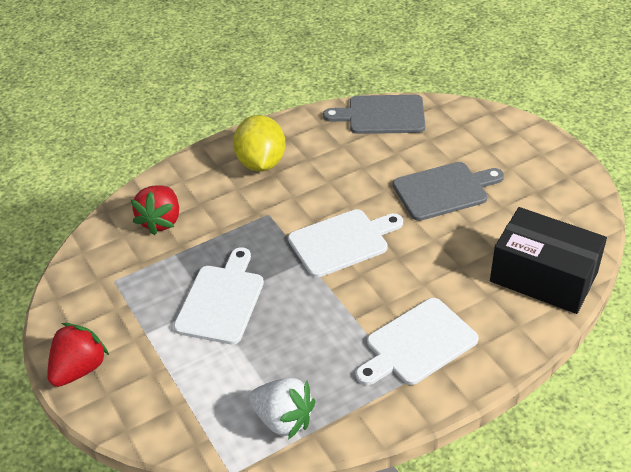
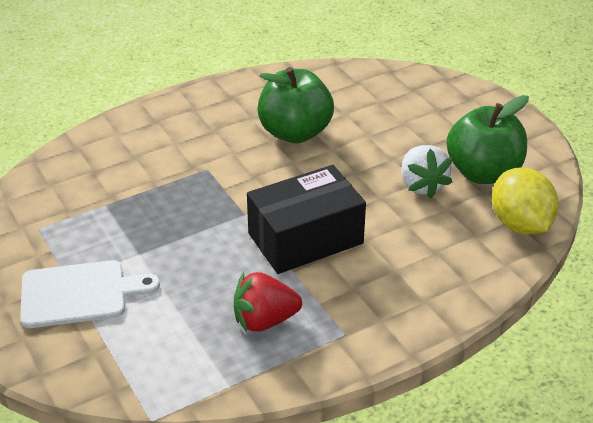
green apple: none = 0 -> [257,67,334,143] [447,95,529,184] = 2
grey cutting board: [323,95,425,134] [393,162,504,221] = 2 -> none = 0
red strawberry: [47,323,109,387] [131,185,179,235] = 2 -> [234,272,302,332] = 1
white cutting board: [174,247,264,344] [288,209,403,278] [356,298,479,385] = 3 -> [20,260,160,328] = 1

